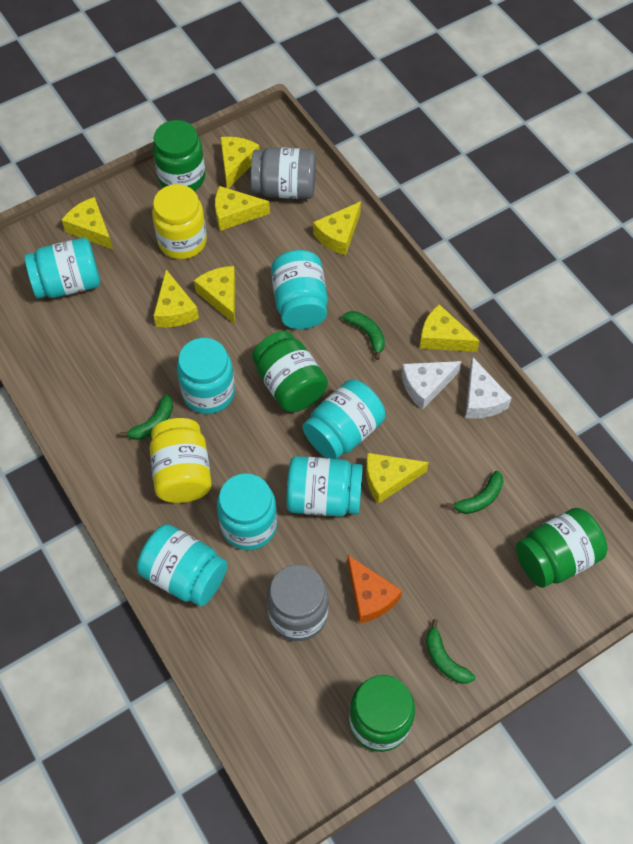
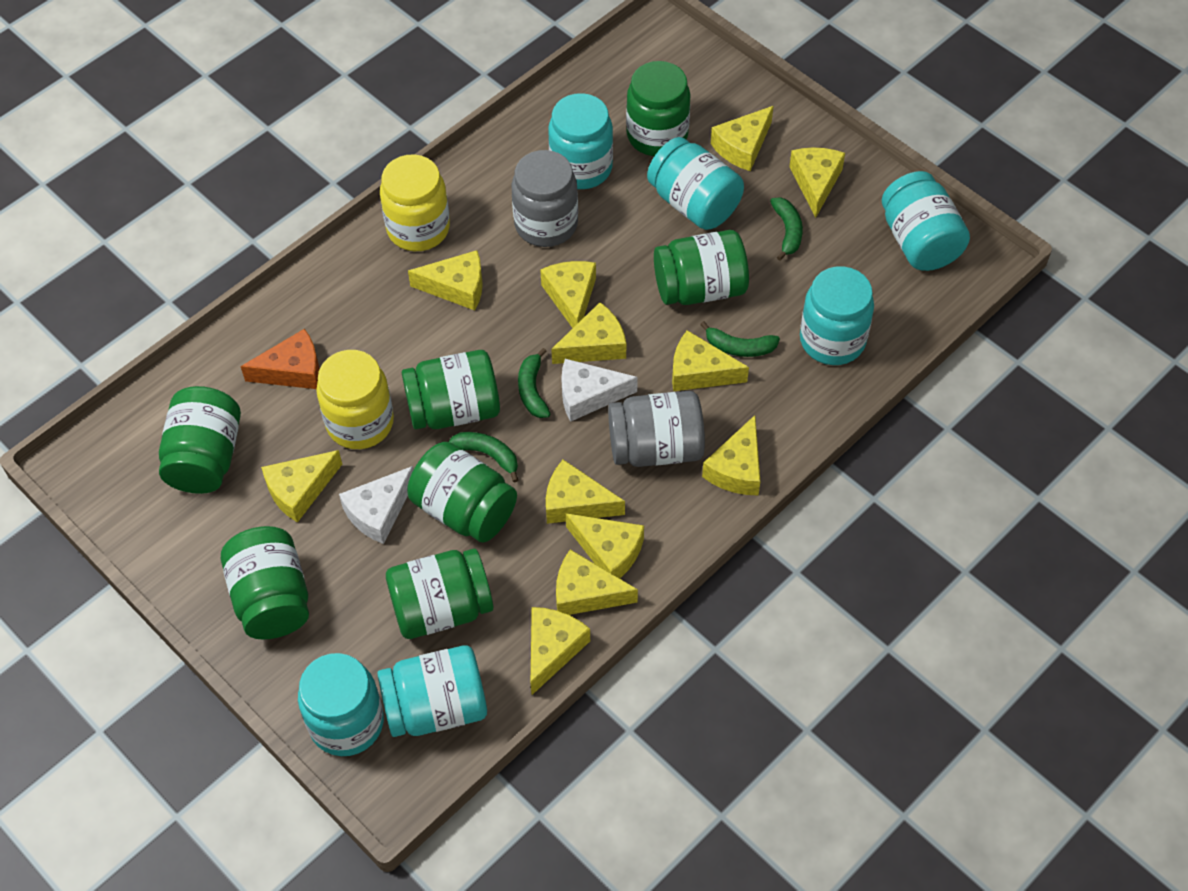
green jar: [153,120,206,191] [252,331,328,412] [349,675,415,752] [516,508,607,588] = 4 -> [159,386,241,494] [221,526,309,640] [386,549,493,639] [402,350,500,429] [407,442,517,542] [626,61,691,156] [654,230,749,305] = 7
turquoise jar: [24,238,100,299] [137,524,227,606] [177,338,235,414] [217,473,277,550] [271,250,328,329] [286,456,363,517] [303,379,386,459] = 7 -> [298,653,384,756] [377,645,487,737] [548,93,613,189] [647,137,744,230] [800,266,874,365] [882,171,970,271] = 6
yellow cheese: [62,197,113,250] [154,270,199,327] [194,266,235,324] [215,186,270,231] [220,137,259,189] [313,201,361,255] [366,453,429,504] [419,304,480,352] = 8 -> [261,450,342,523] [408,250,483,310] [531,607,590,695] [540,261,596,328] [546,460,625,524] [551,302,626,364] [556,549,638,615] [565,513,644,579] [672,330,749,391] [702,415,760,495] [711,106,774,171] [789,148,845,218] = 12

